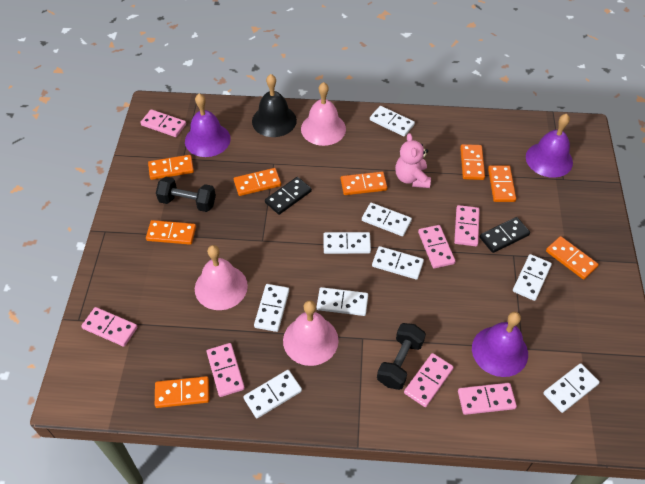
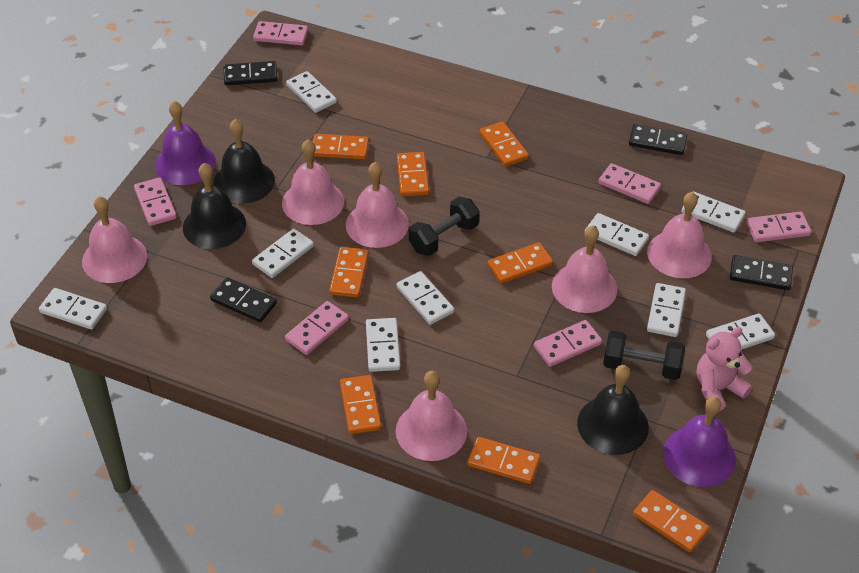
black bell: [252,74,297,137] = 1 -> [183,163,246,249] [213,119,275,204] [577,365,649,455] = 3
black domino: [265,177,312,215] [480,217,530,253] = 2 -> [210,277,277,322] [224,61,277,85] [629,124,687,155] [730,255,793,290] = 4
pink bell: [195,245,248,310] [283,300,339,366] [301,82,346,146] = 3 -> [82,196,147,283] [282,140,344,225] [346,162,409,248] [396,371,467,461] [552,226,617,313] [647,192,712,278] = 6
pink domino: [81,307,138,347] [140,109,186,137] [207,343,245,397] [404,353,454,407] [418,225,456,268] [454,205,480,246] [458,383,517,415] = 7 -> [134,177,177,226] [253,21,308,45] [285,301,349,355] [534,320,602,367] [598,163,661,204] [747,212,811,242] = 6
purple bell: [185,94,231,157] [472,311,528,377] [526,114,573,178] = 3 -> [155,101,216,185] [663,396,736,487] = 2

